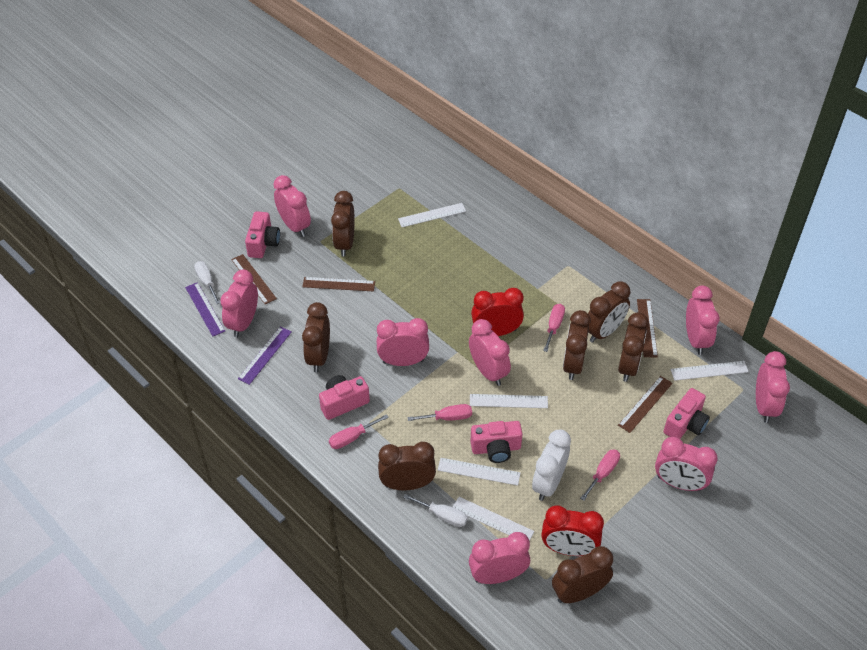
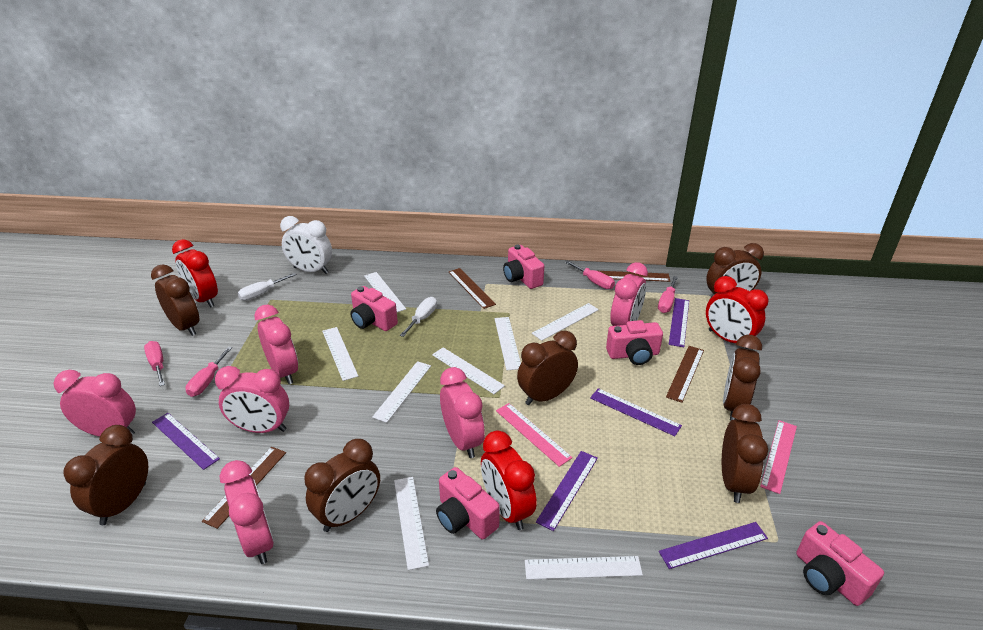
pink camera: [245,211,280,258] [319,375,370,420] [471,421,523,463] [664,388,710,439] = 4 -> [350,286,398,331] [436,467,500,540] [503,245,544,289] [606,320,663,365] [796,521,884,606] = 5
pink clock: [220,269,258,337] [273,175,311,237] [377,318,429,366] [469,319,511,386] [469,532,530,584] [655,437,718,491] [686,286,720,355] [756,351,790,423] = 8 -> [53,370,136,437] [215,366,289,433] [220,460,274,564] [254,305,298,384] [440,367,485,458] [610,262,648,326] = 6
pink ruler: none = 0 -> [496,403,573,467] [760,420,797,494] = 2
purple ruler: [185,282,225,336] [238,327,292,385] = 2 -> [152,413,220,470] [536,451,598,531] [590,388,682,436] [659,522,768,569] [669,298,689,347] = 5
red clock: [471,288,524,336] [542,505,604,556] = 2 -> [172,239,218,308] [481,431,537,530] [706,276,769,349] = 3
white ruler: [398,203,466,227] [438,458,521,486] [453,497,534,541] [470,394,548,408] [671,361,749,381] = 5 -> [322,327,358,381] [364,272,406,312] [372,361,431,423] [394,477,429,570] [432,347,505,394] [494,317,521,370] [525,556,643,580] [532,303,599,341] = 8

